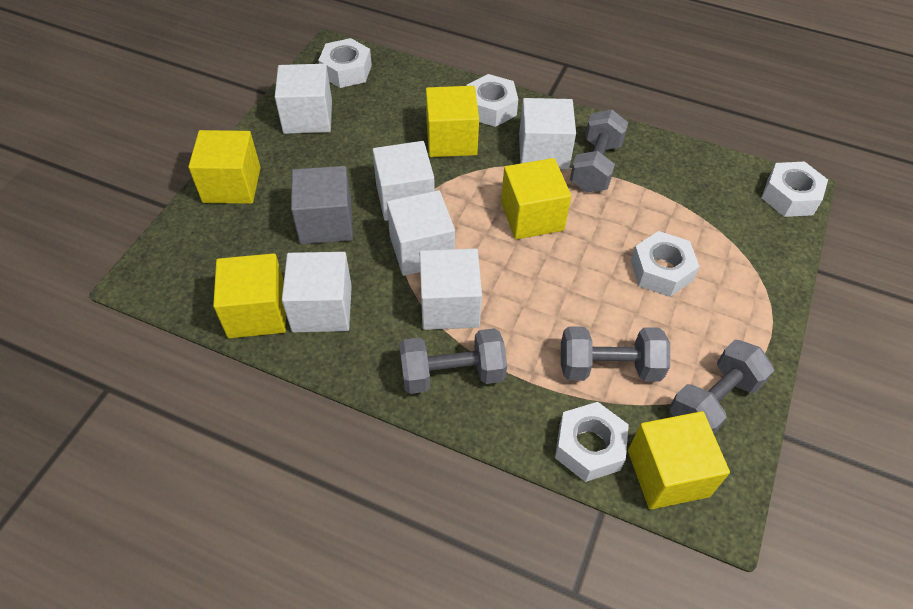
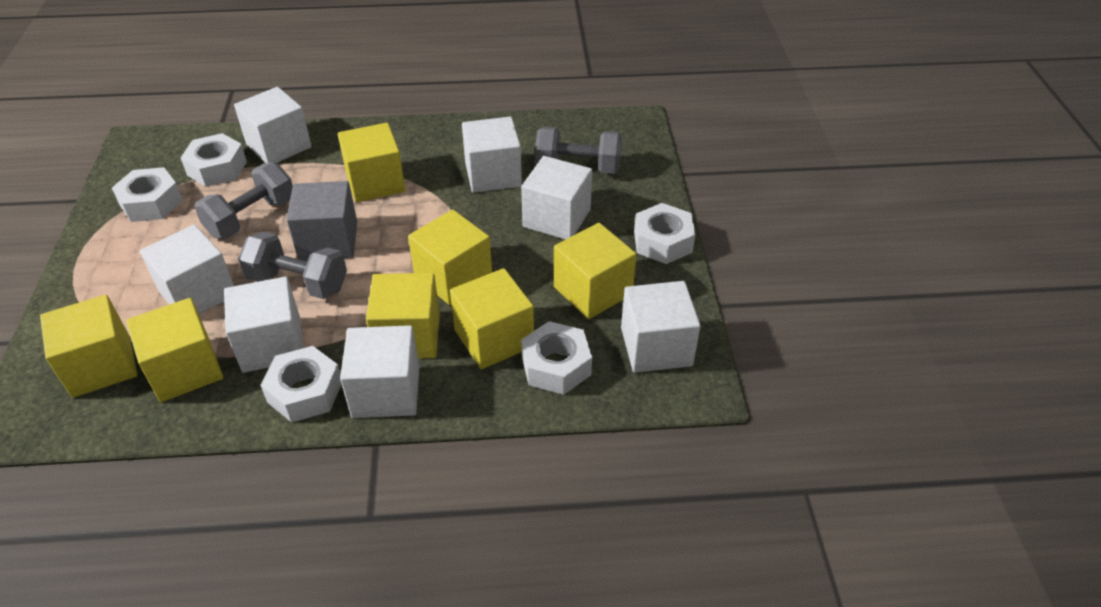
grey dumbbell: [399,328,507,394] [561,326,670,382] [570,109,628,193] [669,340,774,434] = 4 -> [194,162,293,239] [238,232,347,299] [535,127,622,174] = 3
white cube: [275,64,332,134] [282,252,352,332] [372,141,435,221] [387,190,455,276] [420,248,482,330] [519,98,576,169] = 6 -> [140,225,234,314] [224,277,304,373] [234,87,312,163] [340,325,419,418] [462,116,522,193] [521,156,592,240] [621,281,701,373] = 7
yellow cube: [188,130,261,204] [213,253,286,338] [426,86,479,157] [501,158,571,239] [628,411,730,510] = 5 -> [40,295,138,398] [126,298,223,402] [338,123,405,202] [366,273,440,358] [408,209,492,305] [450,268,534,369] [554,223,637,319] = 7

